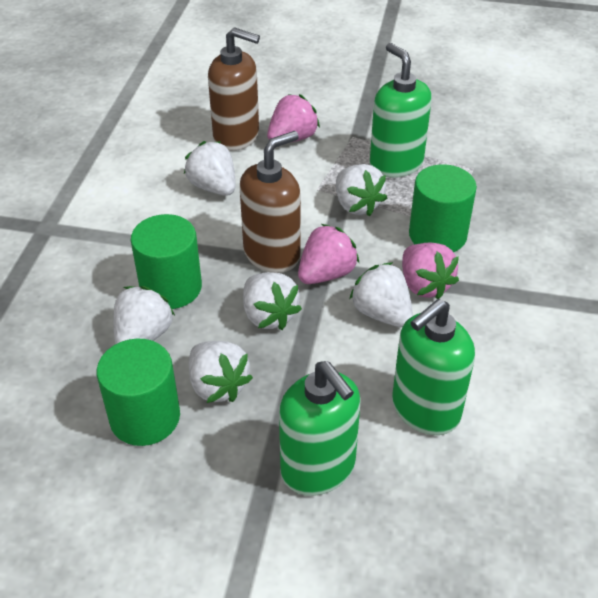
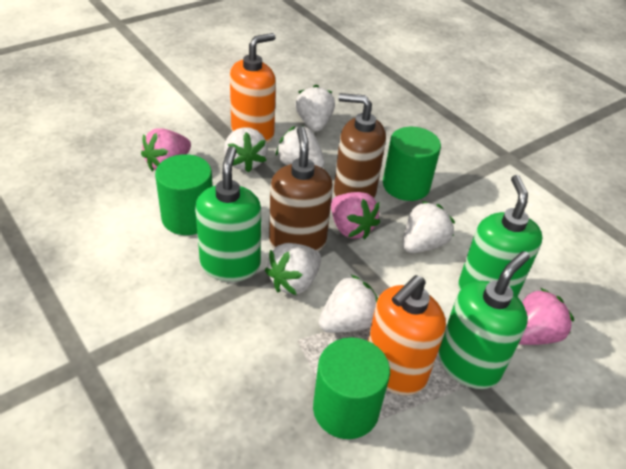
orange soap dispenser: none = 0 -> [230,33,276,144] [368,275,446,396] = 2

